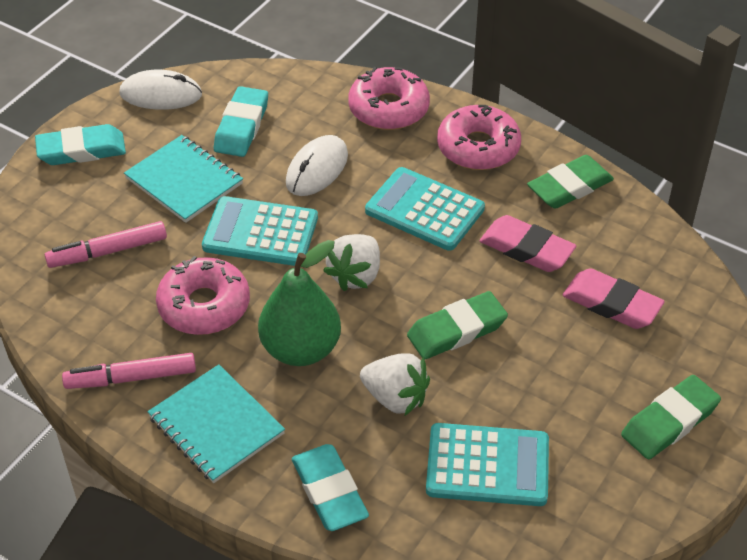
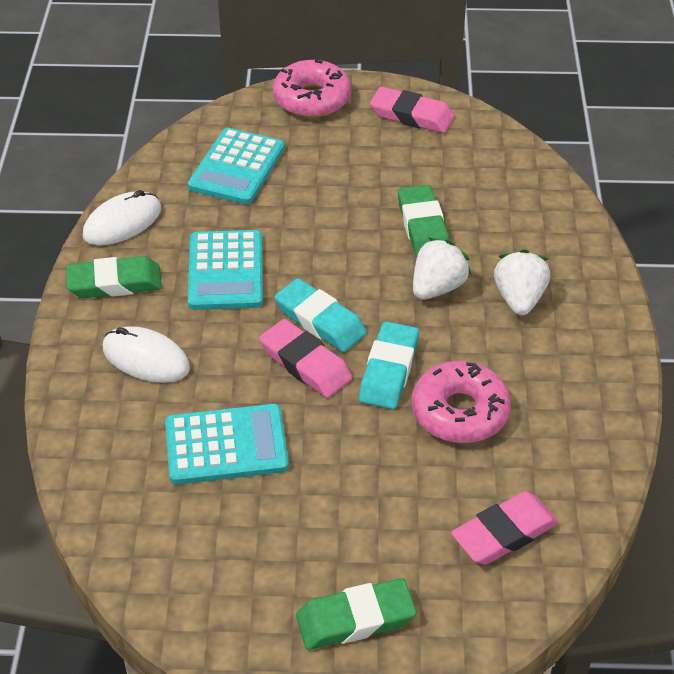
green pear: [258,240,341,366] = 1 -> none = 0
pink donut: [156,256,250,335] [348,67,430,130] [437,105,521,170] = 3 -> [273,60,351,118] [412,361,511,443] = 2
pink eraser: [480,215,576,272] [563,268,665,329] = 2 -> [259,319,353,398] [370,87,455,133] [451,491,559,565] = 3
pink marker: [45,221,167,268] [62,353,196,389] = 2 -> none = 0
turquoise eraser: [35,124,126,165] [214,86,268,157] [292,444,369,531] = 3 -> [274,278,367,352] [359,321,419,409] = 2
turquoise notebook: [124,135,243,223] [148,364,285,483] = 2 -> none = 0

